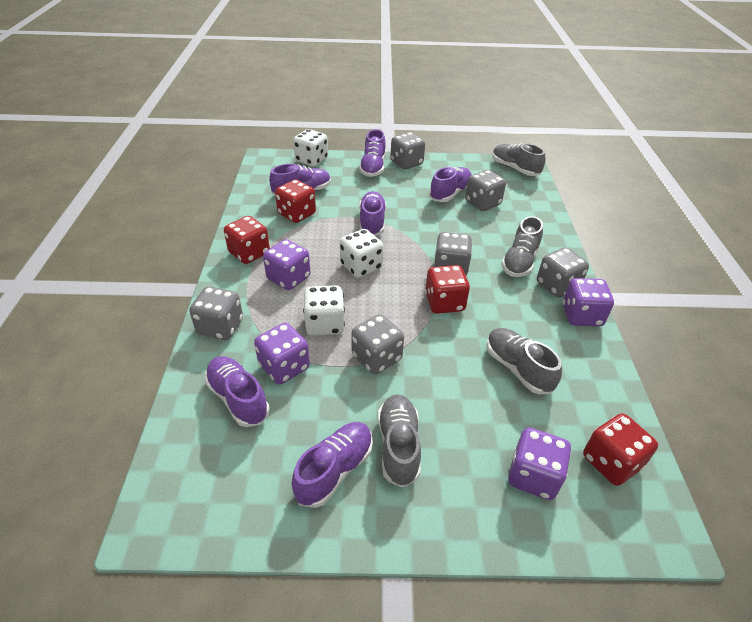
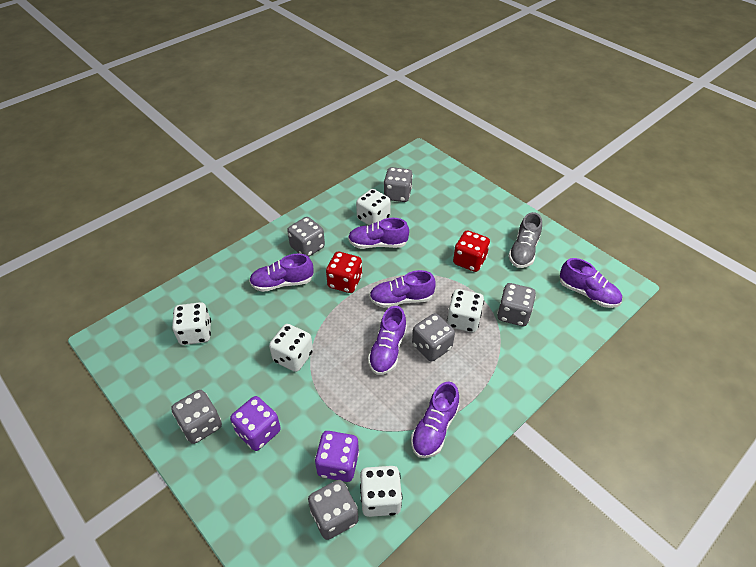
grey shoe: [378,394,421,488] [487,328,562,394] [492,143,546,176] [501,216,543,277] = 4 -> [508,212,542,268] = 1
purple dice: [254,323,310,384] [263,239,311,290] [508,428,571,500] [563,278,614,326] = 4 -> [230,396,281,451] [315,431,359,482] = 2
red dice: [224,216,270,264] [275,179,316,223] [425,265,470,314] [583,413,658,486] = 4 -> [326,252,362,293] [453,230,490,272] = 2
white dice: [293,129,328,166] [303,285,345,336] [340,229,383,278] = 3 -> [172,302,211,345] [269,324,313,372] [356,189,391,225] [360,466,402,517] [447,289,484,332] = 5

